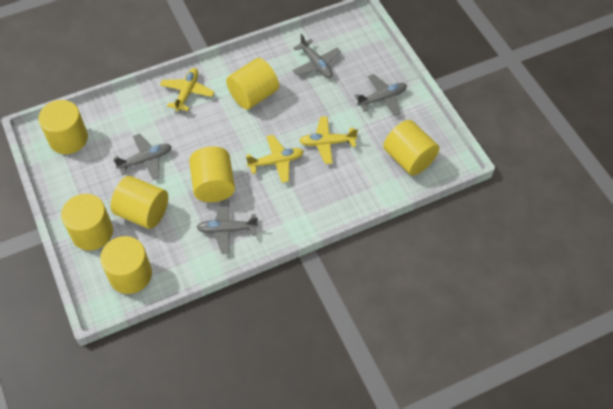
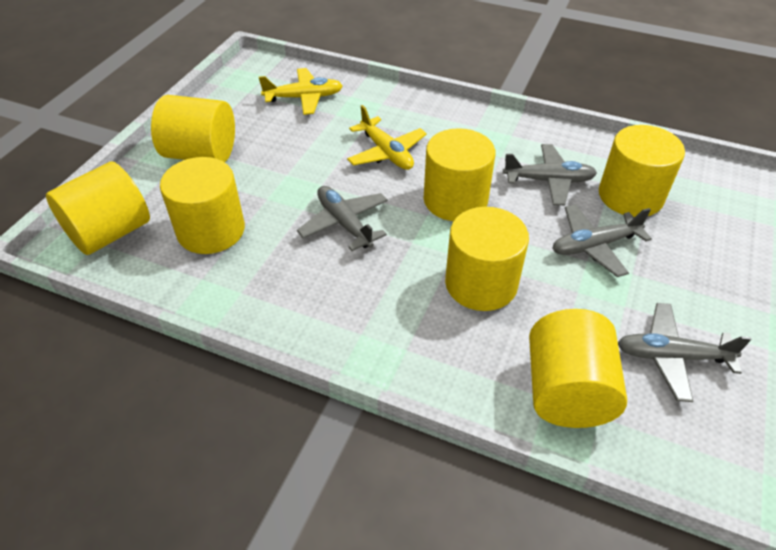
yellow plane: [160,68,214,112] [246,135,304,183] [299,116,358,164] = 3 -> [259,68,343,115] [347,105,427,170] = 2

